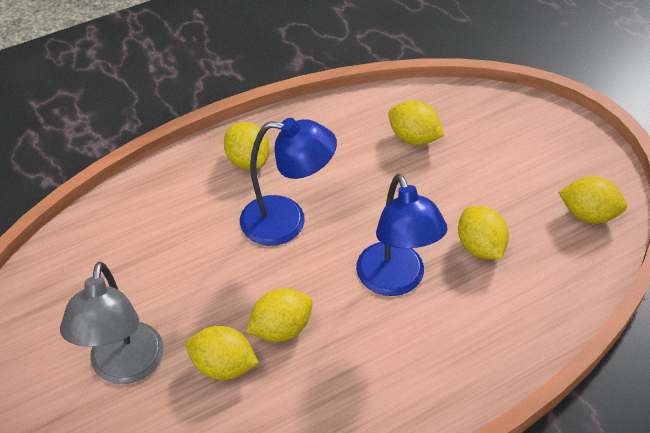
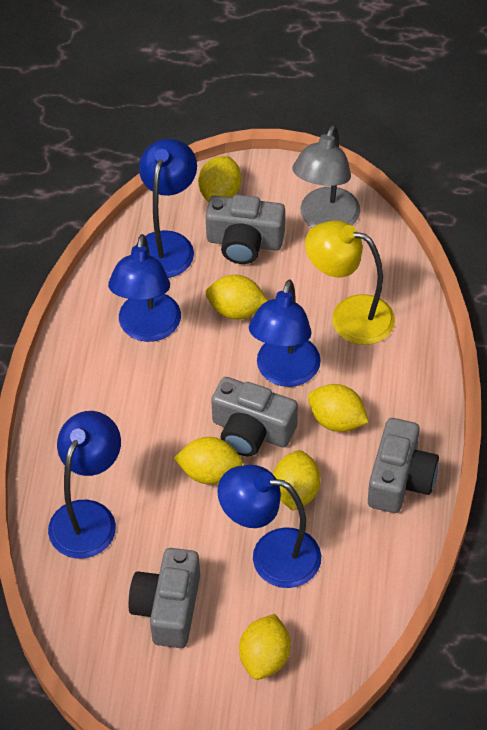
blue lamp: [240,118,337,246] [356,174,448,296] = 2 -> [48,411,121,559] [108,234,181,342] [136,139,197,278] [217,465,321,588] [249,280,321,387] = 5
grey camera: none = 0 -> [128,548,200,648] [206,195,285,264] [211,377,298,456] [368,418,439,513] = 4
yellow lamp: none = 0 -> [305,220,395,345] = 1

